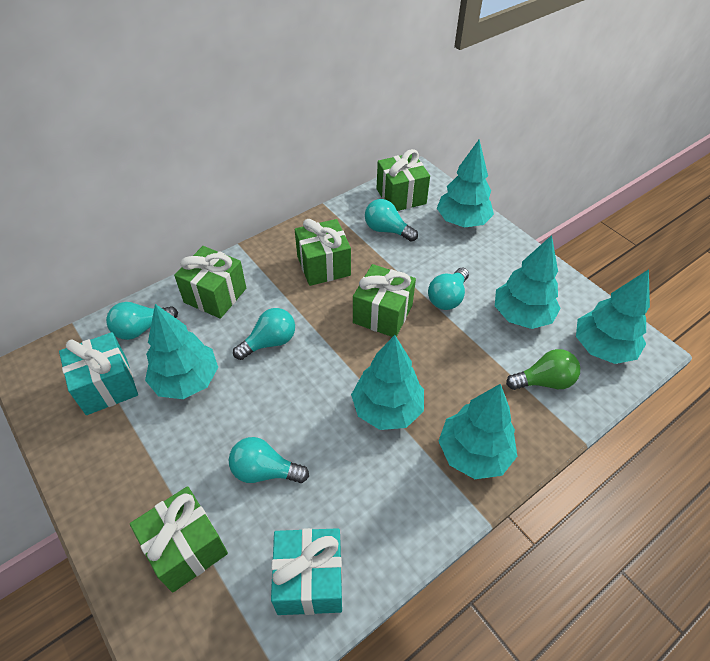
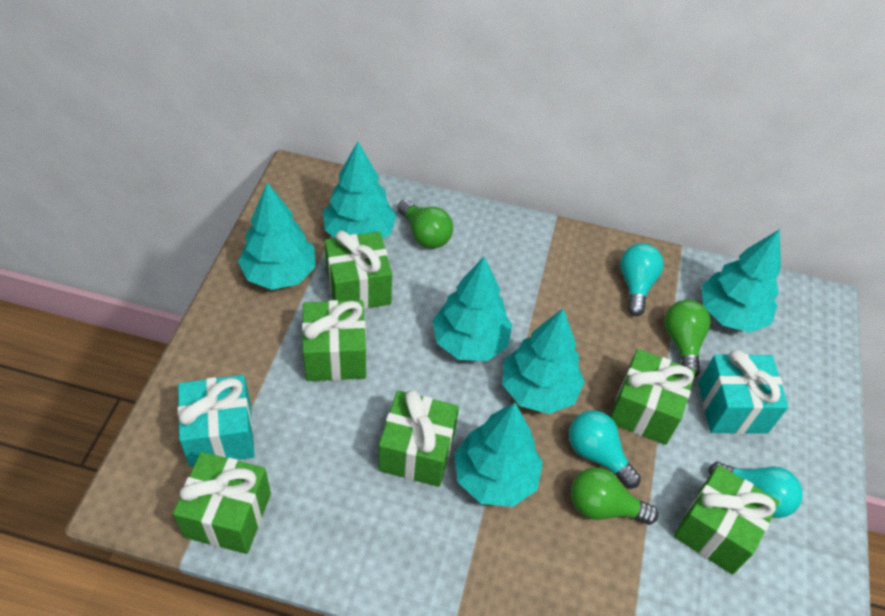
green gift: [130,486,228,593] [174,246,246,319] [295,219,351,286] [353,264,416,337] [376,149,430,211] = 5 -> [173,452,271,554] [302,300,366,381] [325,230,392,310] [379,389,459,487] [610,349,696,445] [674,465,779,575] = 6
green light bulb: [506,349,580,390] = 1 -> [397,200,453,249] [571,467,658,525] [665,300,711,378] = 3
turquoise light bulb: [106,302,178,340] [229,437,309,483] [233,308,295,360] [365,199,418,242] [428,267,469,310] = 5 -> [569,411,641,489] [620,243,664,316] [709,462,803,518] = 3

